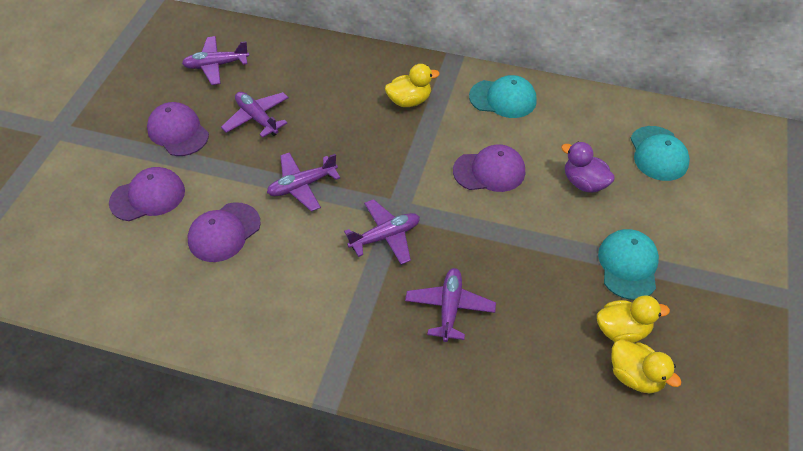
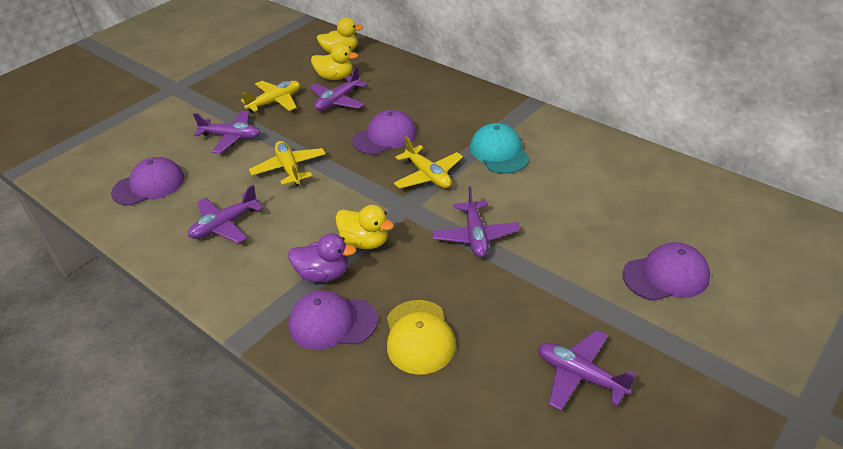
turquoise cap: [469,75,537,118] [598,229,659,300] [630,126,690,181] = 3 -> [470,123,530,174] = 1
yellow cap: none = 0 -> [387,300,456,375] = 1
yellow plane: none = 0 -> [241,81,300,113] [249,141,326,187] [394,136,463,189] = 3

